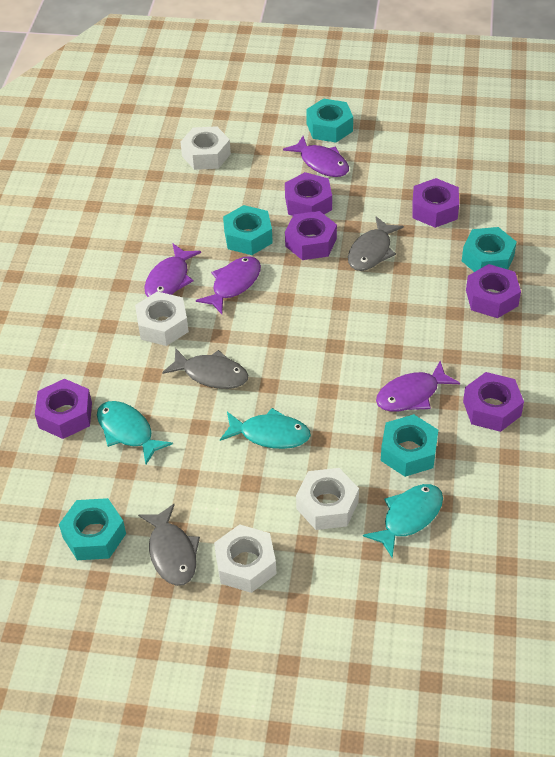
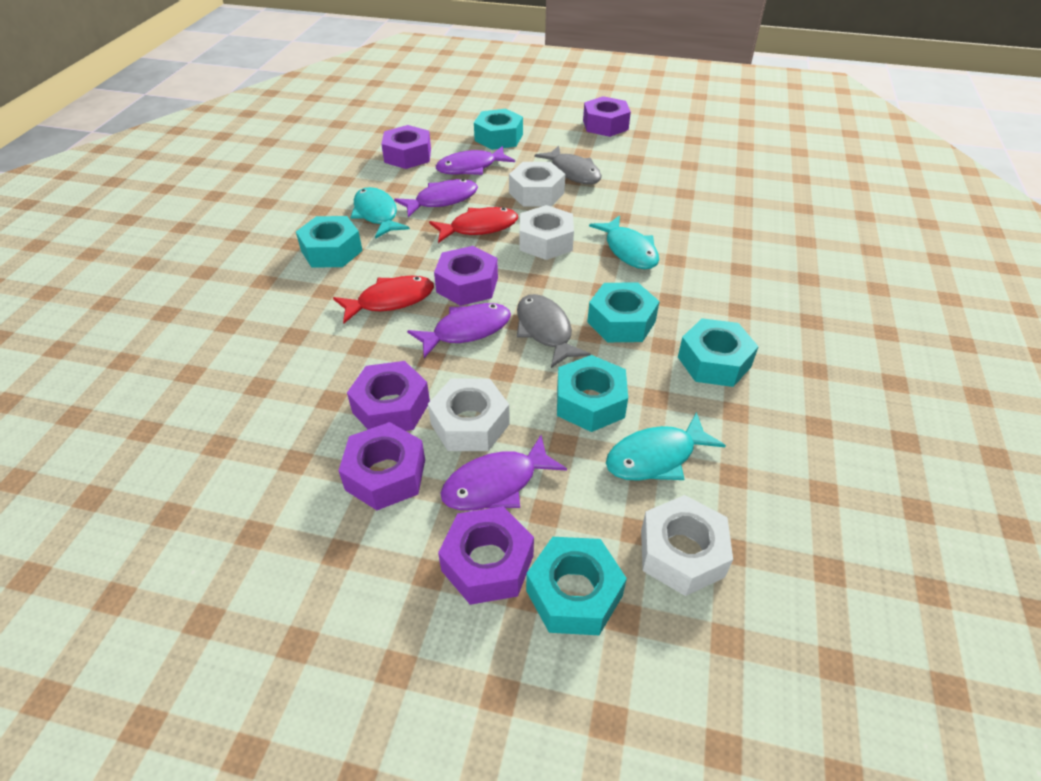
grey fish: [138,504,200,586] [162,348,248,389] [348,217,404,271] = 3 -> [517,294,591,368] [535,146,602,184] = 2
red fish: none = 0 -> [333,276,434,323] [429,207,518,243] = 2
turquoise nut: [59,498,126,560] [223,205,273,255] [306,98,353,143] [381,414,438,477] [462,227,517,272] = 5 -> [296,216,363,268] [474,109,523,150] [526,537,627,635] [557,355,628,432] [587,282,660,342] [678,318,759,387] = 6

